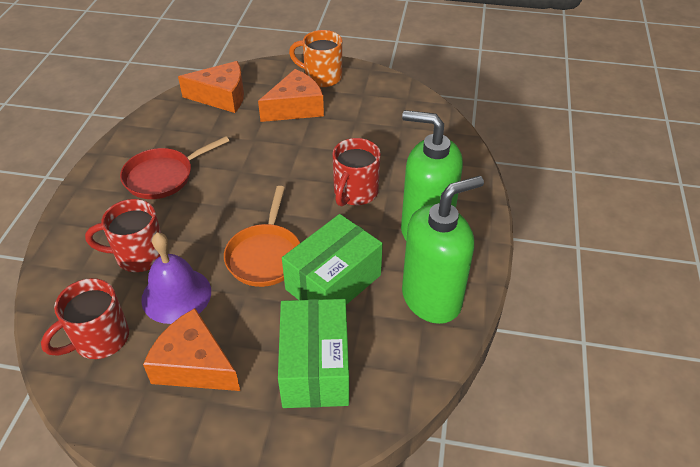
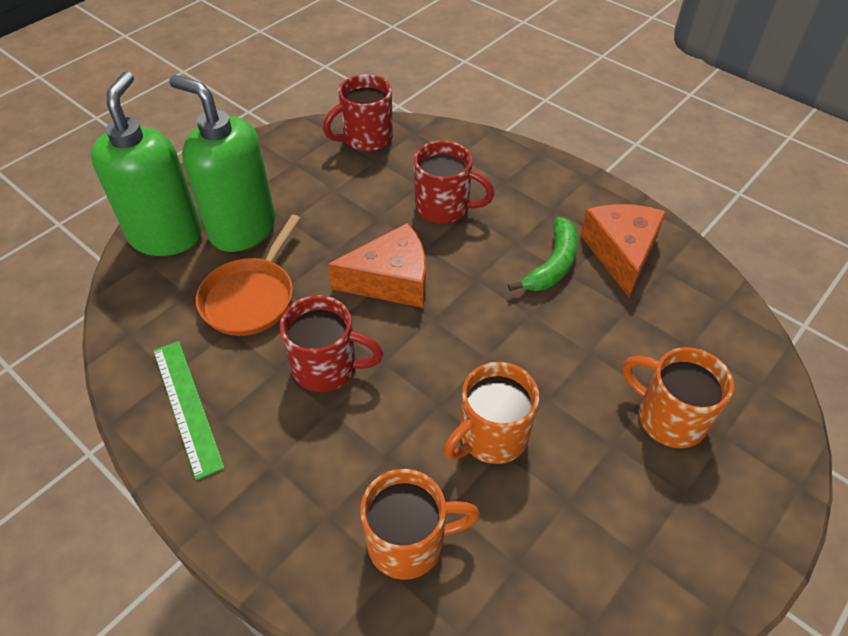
green banana: none = 0 -> [508,217,578,291] = 1
green box: [278,299,349,408] [282,214,383,305] = 2 -> none = 0
green ruler: none = 0 -> [153,341,225,480] = 1
orange cheese: [143,308,240,391] [178,61,244,113] [258,69,324,122] = 3 -> [328,223,426,308] [580,204,666,297] = 2
orange mug: [289,30,342,87] = 1 -> [360,469,480,580] [443,362,539,464] [622,347,734,448] = 3
purple bell: [141,232,211,324] = 1 -> none = 0
red pan: [120,136,229,199] = 1 -> none = 0

